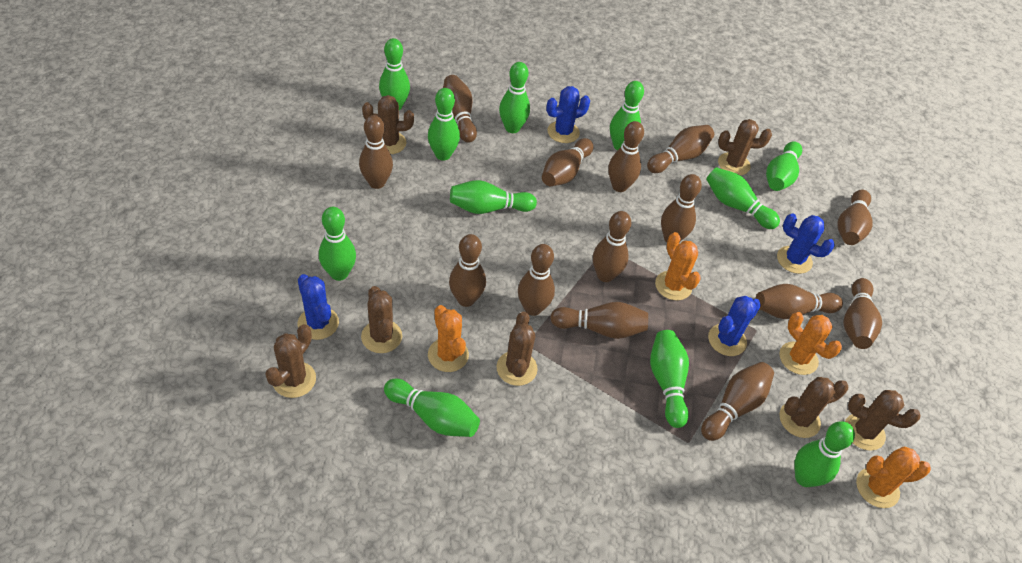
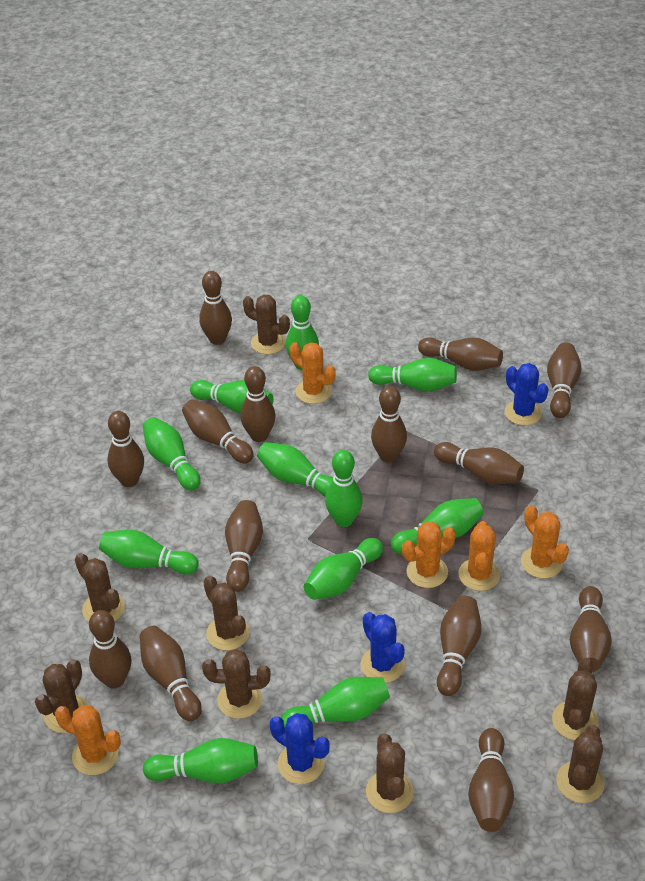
blue cactus: [298,274,339,340] [546,86,590,143] [708,296,761,356] [777,213,835,274] = 4 -> [270,713,330,784] [361,612,405,683] [505,363,549,426] = 3
brown cactus: [265,324,316,398] [361,286,402,353] [362,95,414,154] [497,312,538,386] [718,119,772,176] [779,377,848,438] [845,390,920,451] = 7 -> [35,659,88,733] [75,553,125,622] [202,649,271,719] [203,575,250,650] [243,295,290,354] [366,734,414,813] [552,658,599,740] [556,725,605,803] = 8
orange cactus: [428,305,469,372] [655,232,701,301] [779,312,842,375] [856,446,931,508] = 4 -> [55,705,121,775] [290,342,336,404] [402,521,456,588] [458,521,500,591] [521,505,569,578] = 5

